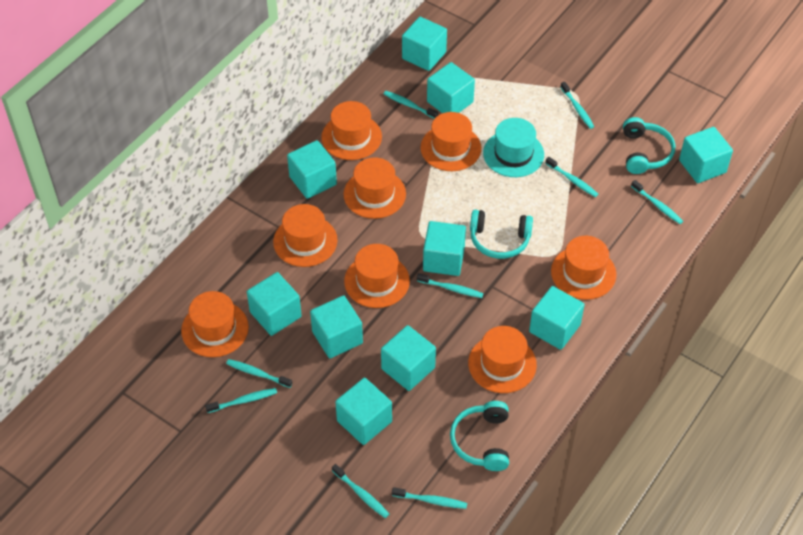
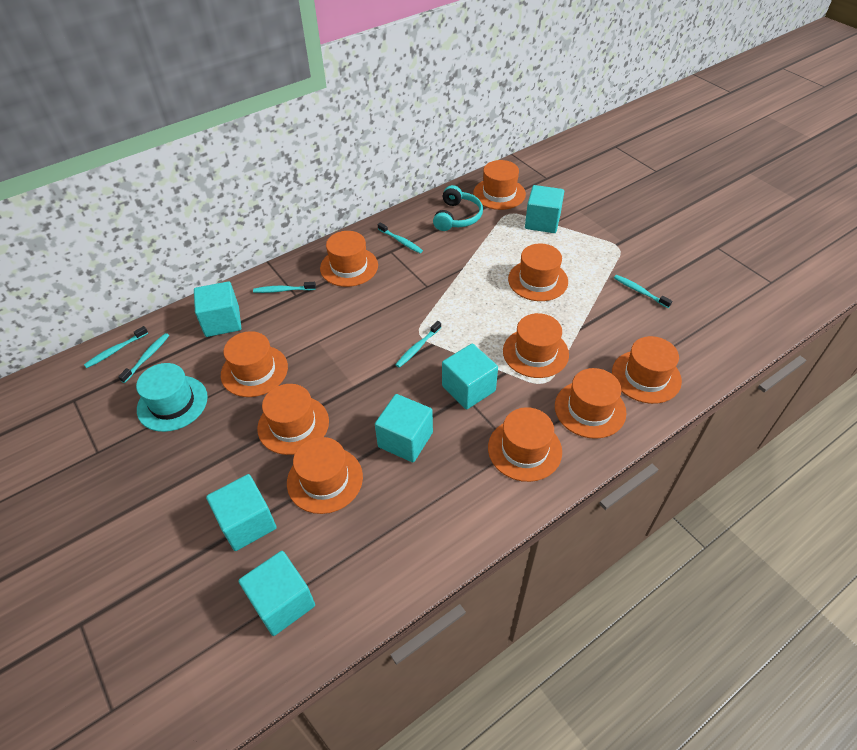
orange hat: [181,291,249,357] [273,204,337,267] [321,101,382,160] [344,157,406,219] [344,244,410,308] [420,112,481,171] [468,326,537,393] [551,236,617,300] = 8 -> [221,331,288,397] [257,384,329,455] [287,437,363,514] [320,231,378,287] [473,160,526,210] [488,407,562,482] [503,313,569,378] [508,244,568,301] [555,368,626,439] [612,336,682,404] = 10
turquoise cube: [247,272,302,336] [287,140,337,199] [310,295,363,358] [335,378,392,445] [381,325,436,391] [402,17,447,71] [423,221,466,276] [427,62,475,113] [529,286,585,350] [679,127,733,183] = 10 -> [194,281,241,337] [206,474,277,551] [239,551,315,636] [375,394,433,462] [442,343,498,410] [525,185,564,233] = 6
turquoise headphones: [450,401,509,471] [470,210,533,259] [623,117,675,174] = 3 -> [433,185,483,231] = 1
turquoise toothbrush: [205,388,277,413] [226,359,292,388] [332,464,389,518] [384,91,438,119] [392,487,467,509] [417,273,483,298] [545,157,598,197] [561,82,594,129] [631,180,683,224] = 9 -> [84,326,148,368] [118,333,169,383] [253,282,316,293] [378,222,423,253] [395,321,441,368] [614,275,672,308] = 6

